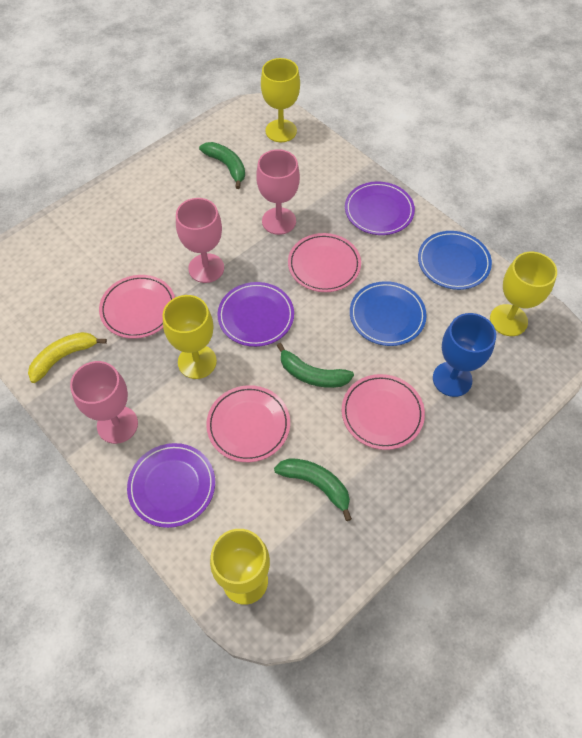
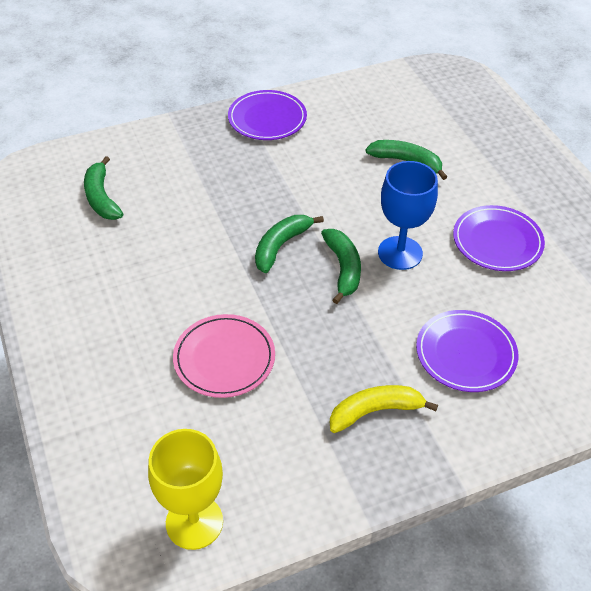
blue plate: [350,281,427,346] [418,231,492,290] = 2 -> none = 0
green banana: [199,142,245,189] [274,458,352,521] [277,343,354,388] = 3 -> [84,156,123,220] [255,215,324,273] [321,229,361,304] [366,140,447,180] = 4
pink goblet: [70,361,138,444] [176,198,224,283] [256,149,300,235] = 3 -> none = 0
pink plate: [99,275,175,339] [206,385,290,462] [288,233,361,292] [342,374,425,450] = 4 -> [173,314,275,398] = 1
yellow goblet: [163,295,217,379] [210,529,270,605] [261,58,300,142] [490,252,557,336] = 4 -> [148,429,223,550] = 1

